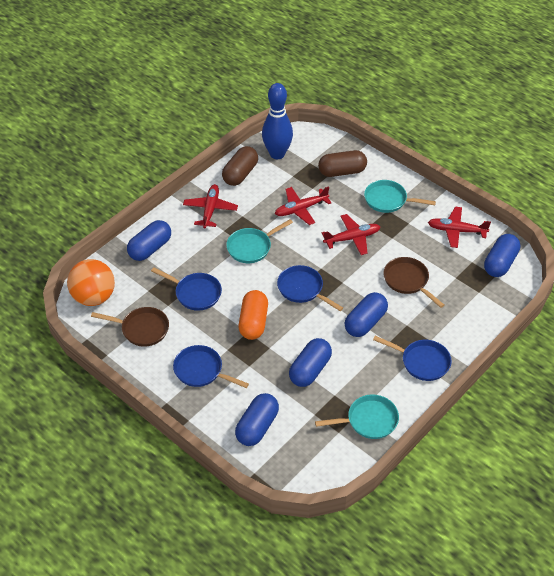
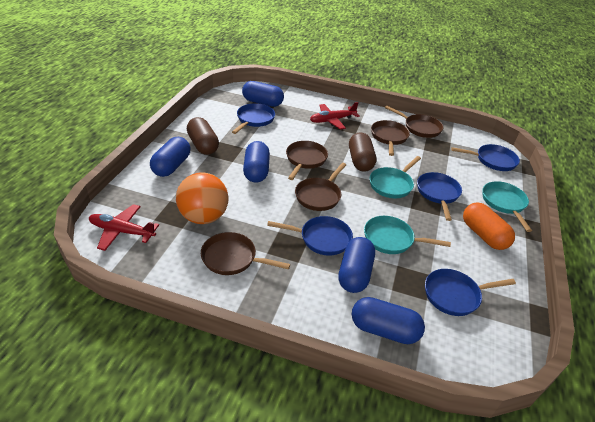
blue bowling pin: [262,83,293,159] = 1 -> none = 0
blue pan: [151,267,222,311] [173,345,249,388] [277,265,343,311] [373,336,452,381] = 4 -> [232,103,275,134] [267,216,353,256] [417,172,462,221] [425,269,516,316] [451,144,520,171] = 5
brown pan: [91,307,169,347] [383,257,444,308] = 2 -> [201,232,290,275] [286,141,328,180] [295,163,346,211] [371,120,410,156] [385,105,444,138] = 5
red plane: [183,184,238,228] [275,186,332,225] [322,214,380,255] [428,207,491,248] = 4 -> [89,204,159,251] [310,102,360,130] = 2

